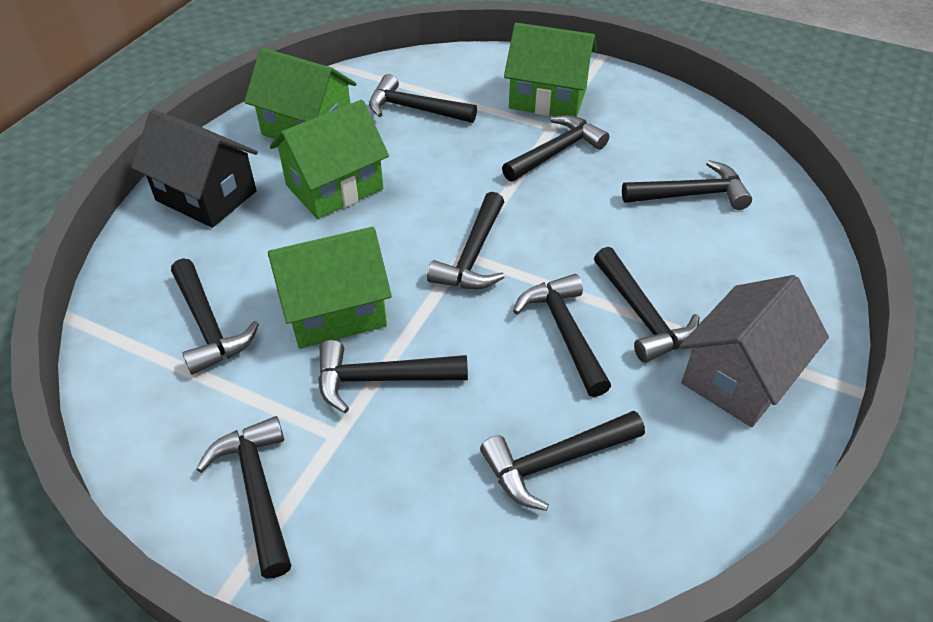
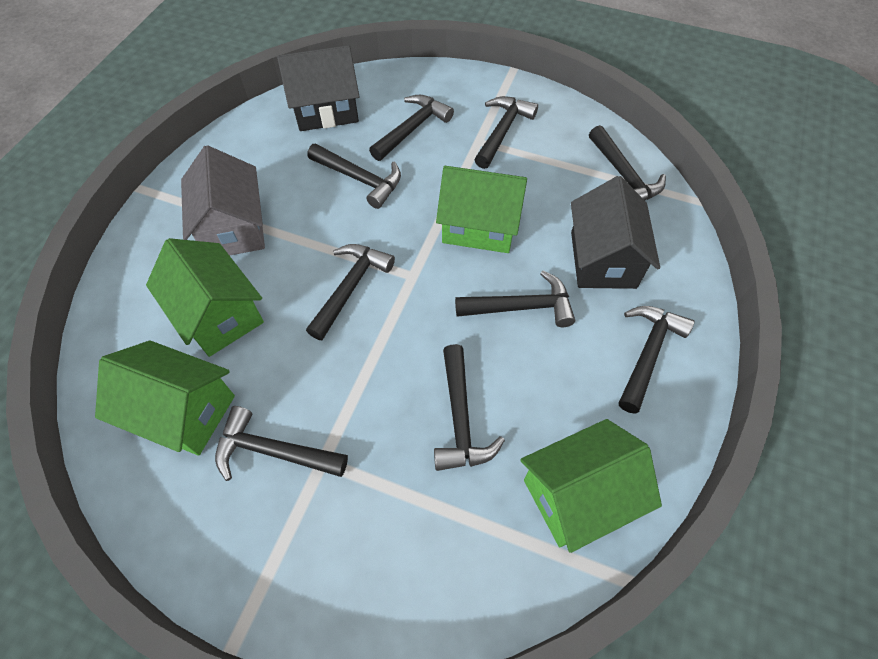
black hammer: [171,258,259,375] [196,416,291,579] [318,340,468,413] [369,74,477,123] [427,192,505,289] [480,411,645,511] [502,115,609,182] [513,274,611,397] [594,247,699,363] [622,160,752,210] = 10 -> [215,406,348,481] [306,244,395,340] [307,144,401,209] [369,95,454,161] [434,344,505,471] [455,271,575,327] [474,96,538,169] [589,125,666,200] [619,306,694,414] = 9
black house: [131,110,258,228] = 1 -> [277,45,359,131] [571,176,660,289] = 2

